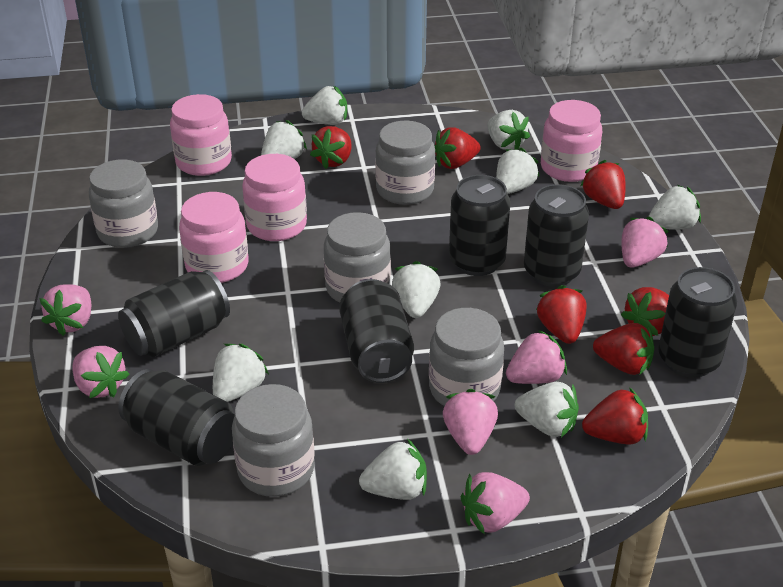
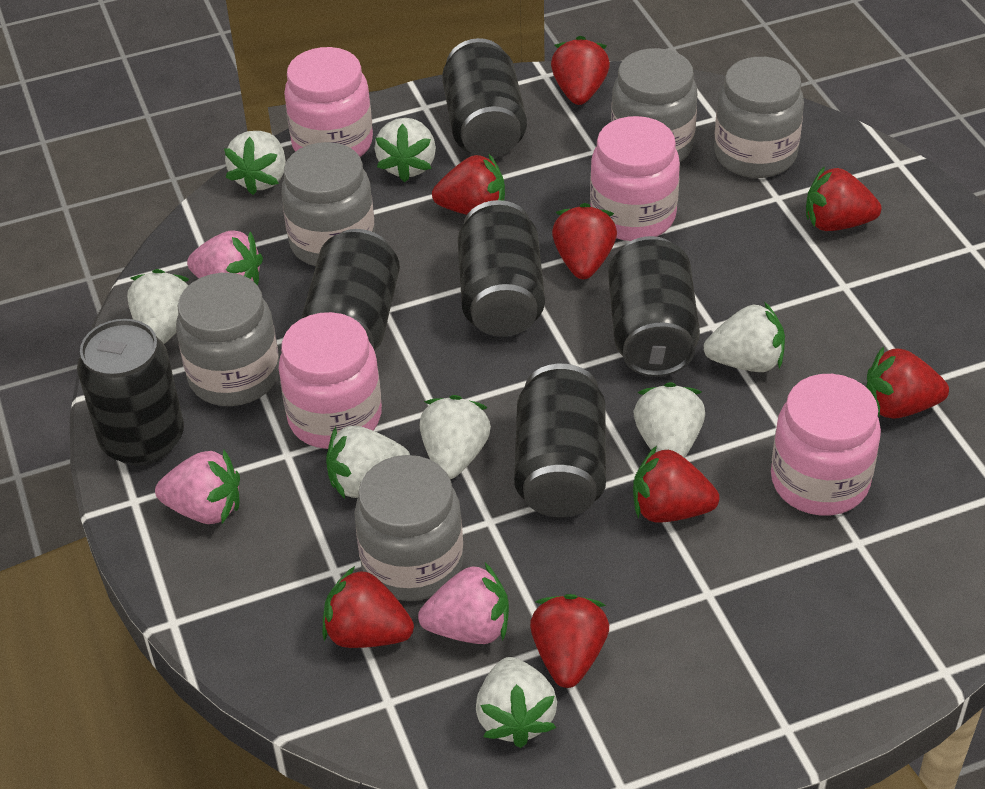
pink strawberry: [39,284,91,336] [72,346,130,398] [443,389,498,455] [461,472,530,535] [506,330,567,384] [621,217,669,268] = 6 -> [155,450,240,524] [187,230,263,285] [418,563,509,644] = 3
red strawberry: [310,126,352,169] [434,127,481,169] [536,285,586,344] [580,160,626,209] [582,387,648,444] [593,323,654,375] [621,287,669,336] = 7 -> [323,566,414,648] [432,154,505,215] [530,594,609,688] [551,36,610,105] [552,203,617,279] [633,446,719,523] [806,166,881,231] [866,346,949,419] = 8
white strawberry: [213,344,269,402] [261,120,307,159] [302,86,347,125] [359,439,427,500] [392,261,440,318] [488,110,530,150] [496,148,540,194] [515,382,579,437] [648,185,701,230] = 9 -> [127,269,189,344] [224,131,286,195] [326,426,410,499] [374,118,436,182] [420,395,491,479] [476,657,557,748] [634,382,705,458] [704,302,785,372] = 8

